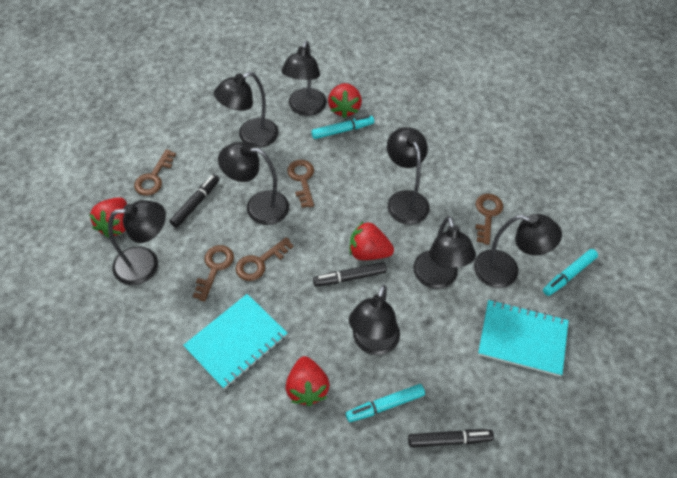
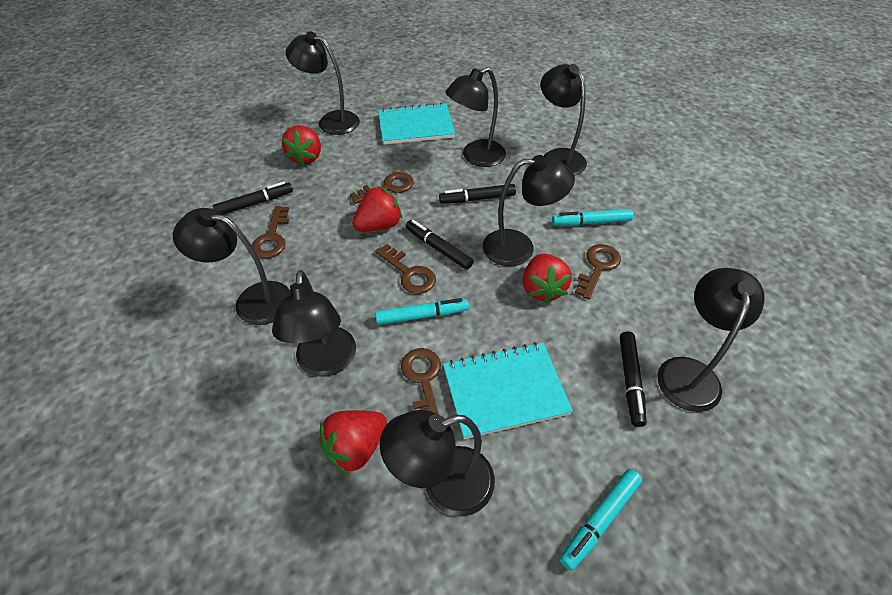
black marker: [170,174,219,228] [313,262,387,287] [408,429,494,448] = 3 -> [213,181,293,215] [406,220,474,270] [439,184,516,204] [620,332,646,427] = 4

